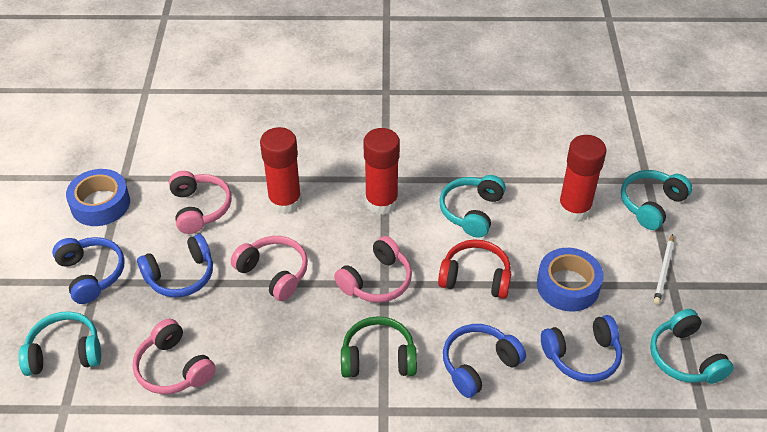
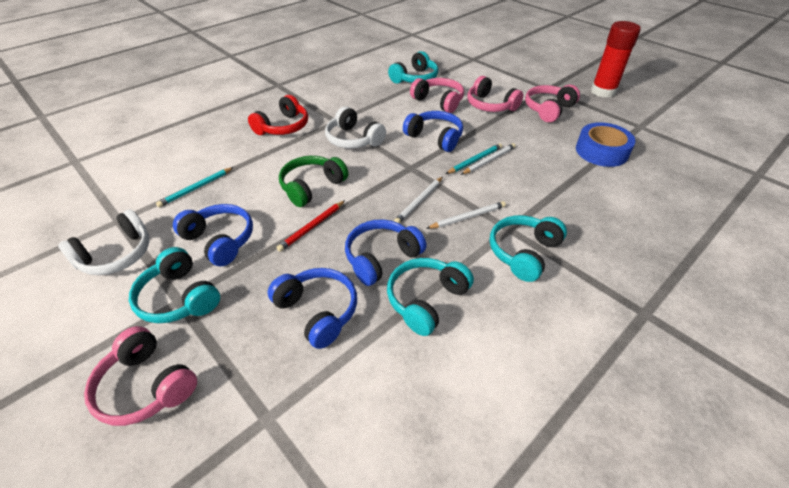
blue tape: [66,169,130,226] [537,248,603,311] = 2 -> [576,122,636,167] = 1
red glue stick: [260,127,302,214] [364,128,400,215] [558,135,607,222] = 3 -> [591,21,641,98] = 1
red pencil: none = 0 -> [276,200,345,252] = 1
turquoise pencil: none = 0 -> [156,167,234,207] [446,143,502,174] = 2
white headphones: none = 0 -> [58,209,150,275] [325,106,386,148] = 2
white pencil: [654,234,674,304] = 1 -> [394,177,443,224] [426,201,506,229] [461,143,516,175] = 3

